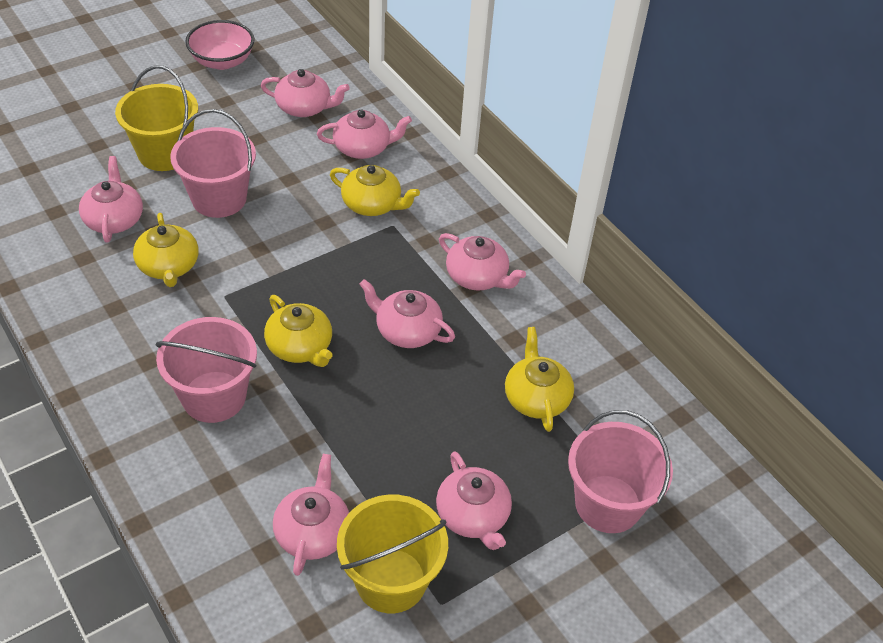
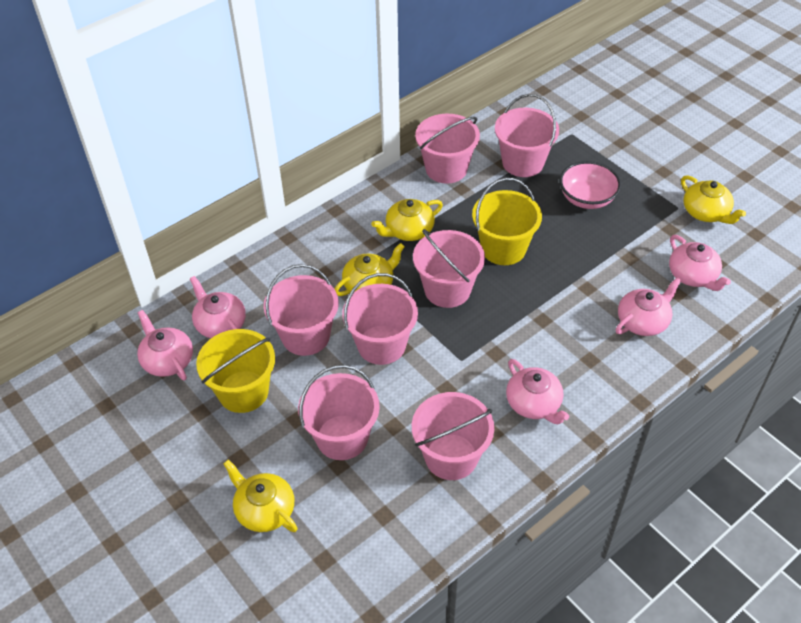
pink bucket: [156,317,257,423] [170,109,256,218] [568,410,673,533] = 3 -> [264,264,339,356] [298,365,380,460] [342,273,418,365] [412,392,494,480] [413,229,485,308] [415,114,480,184] [495,94,559,177] = 7
pink teapot: [79,156,143,243] [261,69,350,117] [273,454,349,576] [317,110,412,159] [359,279,455,348] [436,451,512,550] [439,233,526,291] = 7 -> [137,310,193,380] [190,276,246,338] [506,359,569,424] [616,277,682,336] [669,235,731,291] = 5

